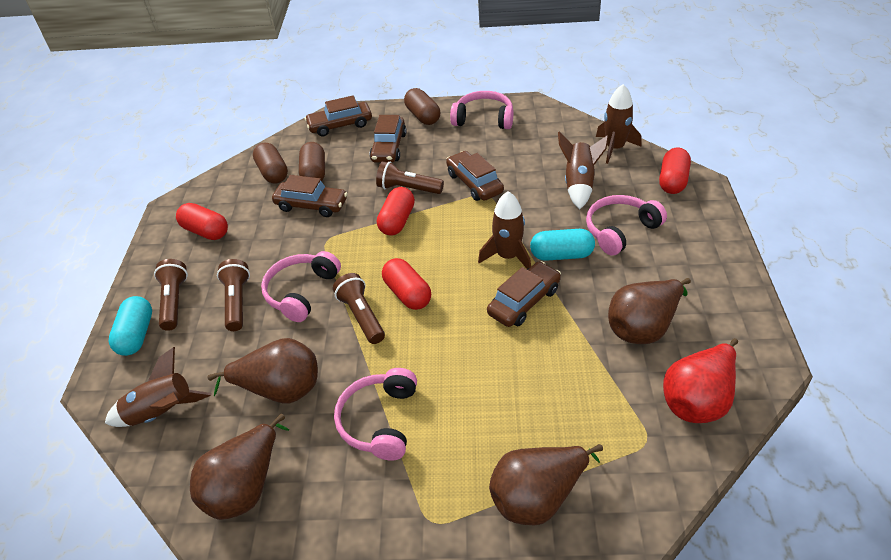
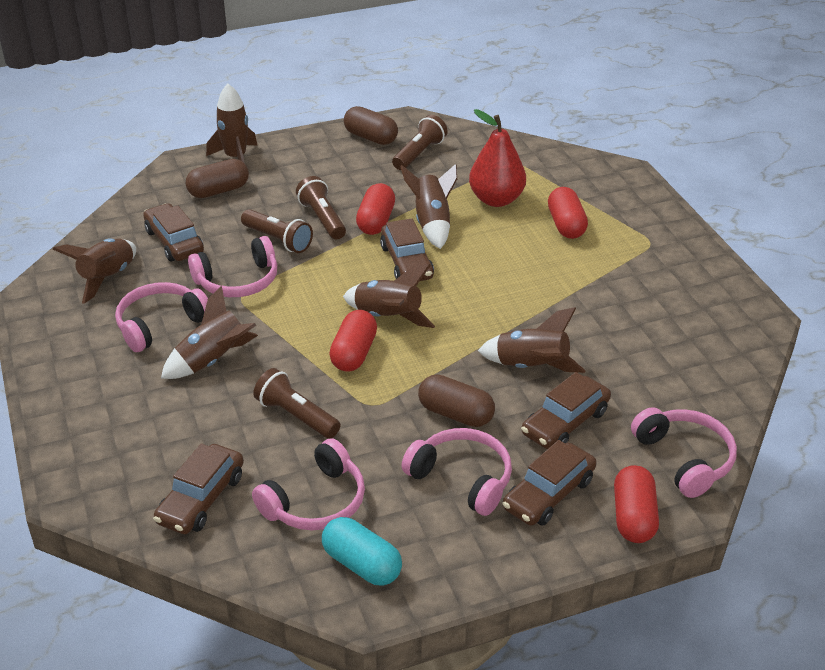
brown pear: [190,414,289,520] [207,338,318,404] [489,444,603,525] [608,278,691,344] = 4 -> none = 0
brown rocket: [105,347,212,427] [478,191,531,269] [558,132,608,209] [596,84,641,164] = 4 -> [53,238,136,304] [161,285,258,379] [206,84,257,163] [343,264,435,328] [400,164,457,249] [478,307,586,373] = 6
pink headphones: [261,251,341,322] [334,368,417,461] [450,91,513,129] [586,195,667,255] = 4 -> [115,282,208,352] [188,236,277,297] [252,438,365,531] [402,428,512,516] [631,407,737,498] = 5
turquoise capsule: [108,296,152,356] [530,229,595,261] = 2 -> [322,517,402,586] = 1

